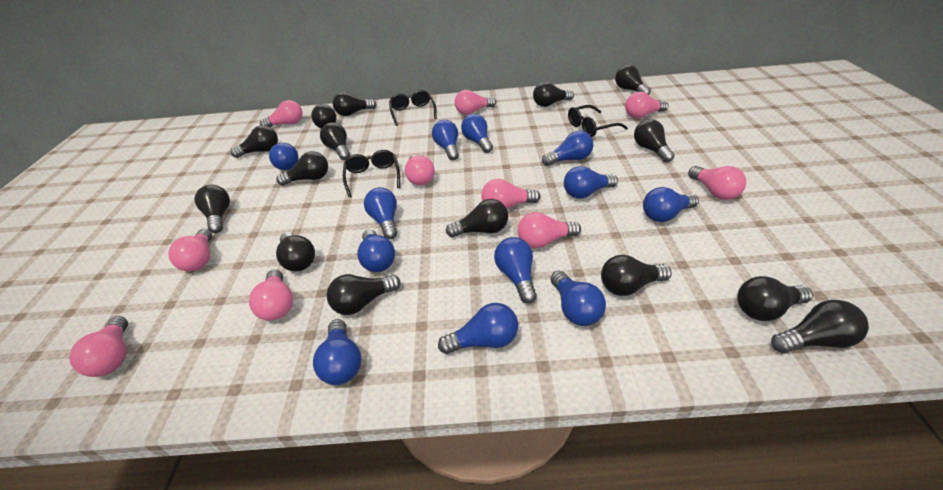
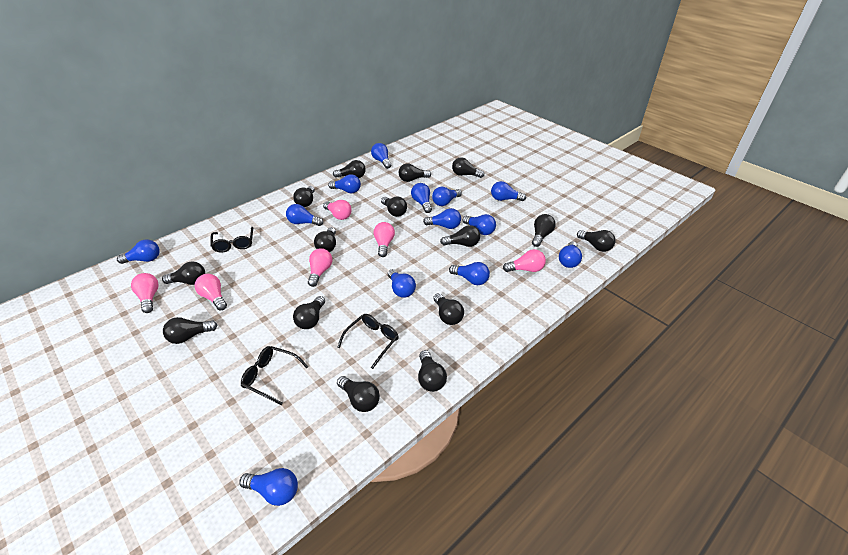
blue light bulb: [269,143,298,170] [313,319,361,385] [357,229,395,272] [364,187,397,239] [432,120,459,160] [438,303,518,354] [461,114,493,153] [494,237,537,304] [542,131,593,166] [550,271,606,326] [564,166,618,199] [643,187,699,222] = 12 -> [117,240,160,264] [239,468,298,506] [286,204,323,226] [328,174,361,193] [371,143,391,169] [388,269,416,298] [411,183,432,213] [423,208,461,229] [432,187,462,206] [449,262,490,285] [463,214,496,235] [491,181,526,201] [559,242,582,268] = 13
pink light bulb: [70,316,128,377] [168,229,212,272] [249,269,293,321] [260,100,303,127] [405,155,435,185] [455,90,496,115] [481,179,540,209] [518,212,581,248] [625,92,668,119] [688,166,746,200] = 10 -> [131,273,159,313] [194,274,227,311] [308,248,332,287] [323,200,352,220] [374,222,395,257] [503,249,546,272] = 6

